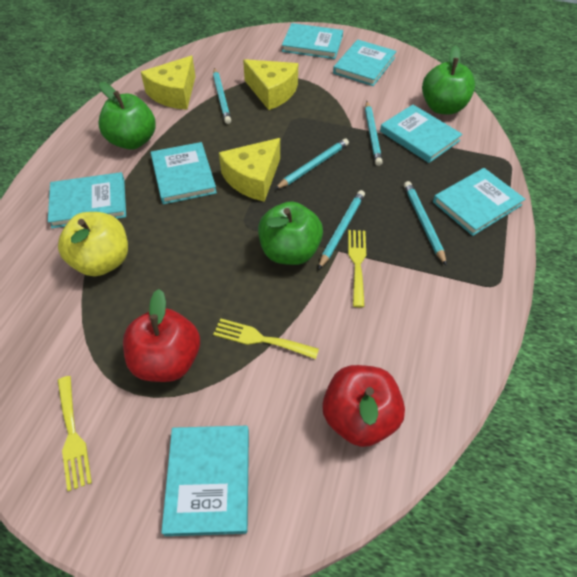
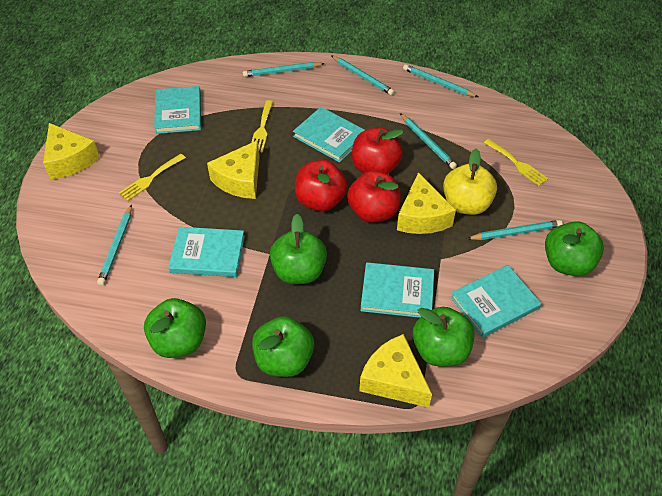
green apple: [98,82,156,150] [258,201,323,265] [422,45,475,115] = 3 -> [144,298,206,358] [252,316,314,377] [270,214,327,284] [413,307,474,366] [545,221,604,276] = 5
red apple: [123,289,200,382] [322,365,405,447] = 2 -> [295,160,348,211] [347,171,400,223] [352,127,404,174] = 3
turquoise book: [48,172,126,228] [151,142,217,204] [161,426,249,536] [282,23,343,59] [333,39,396,86] [380,105,463,163] [433,168,525,236] = 7 -> [154,86,201,134] [168,227,245,277] [293,107,365,163] [360,262,434,318] [451,265,541,338] = 5
turquoise pencil: [213,68,231,124] [274,138,349,190] [318,190,365,270] [365,101,383,166] [404,181,447,266] = 5 -> [97,205,132,286] [243,62,325,77] [332,56,395,95] [400,113,457,169] [403,64,478,97] [467,220,563,240] = 6
yellow cheese: [141,56,196,110] [219,138,280,202] [243,59,298,110] = 3 -> [43,123,100,180] [207,140,260,199] [359,334,432,408] [397,172,456,234] = 4

